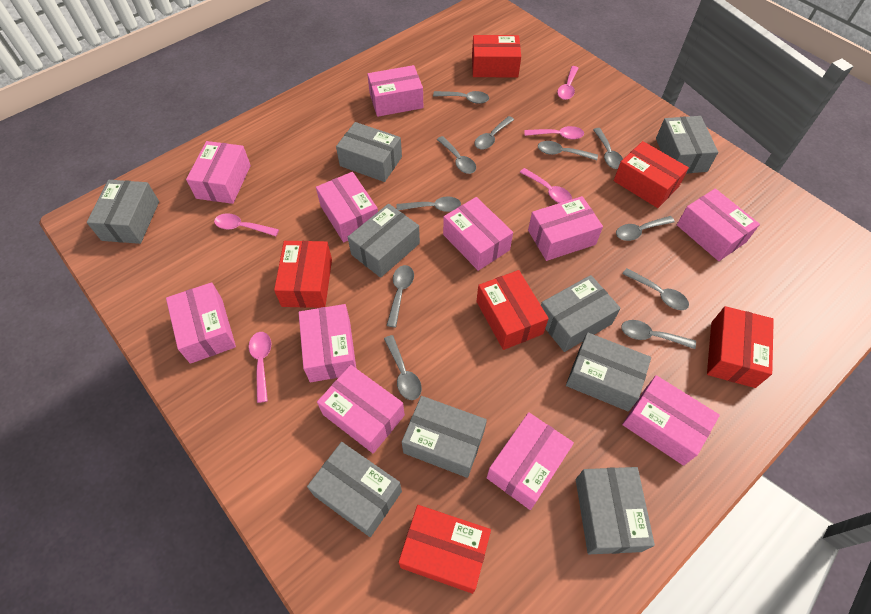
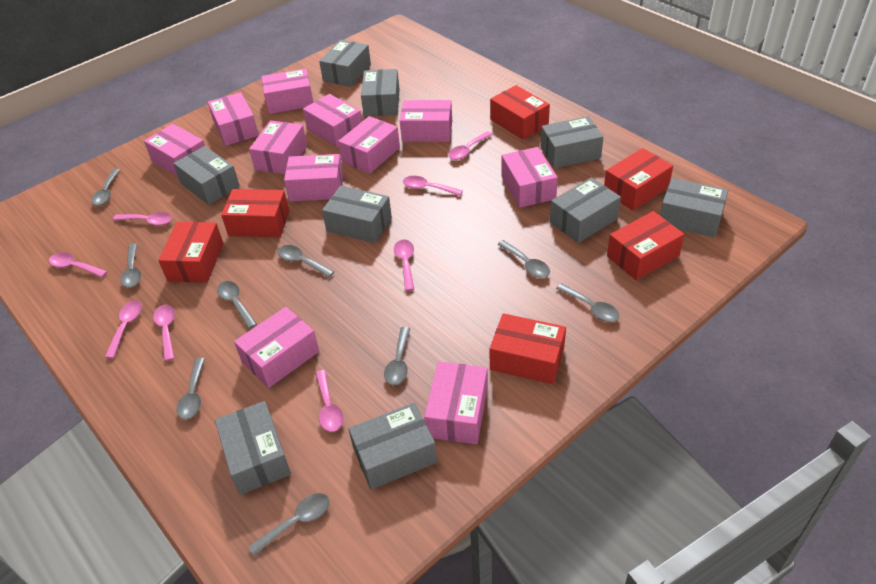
grey spoon: [384,335,422,400] [387,265,414,328] [397,196,461,212] [433,91,489,104] [437,136,476,174] [475,116,514,150] [538,141,598,160] [593,128,623,169] [616,216,675,241] [621,320,696,349] [622,268,689,310] = 11 -> [91,169,120,206] [120,243,141,287] [176,358,205,419] [217,281,257,329] [248,493,330,556] [277,245,334,277] [384,327,411,385] [497,240,550,278] [556,283,619,322] = 9
pink spoon: [214,213,279,236] [249,332,271,403] [520,168,572,203] [524,126,584,139] [557,66,578,100] = 5 -> [49,252,107,278] [105,300,142,359] [113,212,172,226] [153,305,175,361] [315,370,344,432] [394,240,414,291] [403,176,463,196] [448,131,492,160] = 8

